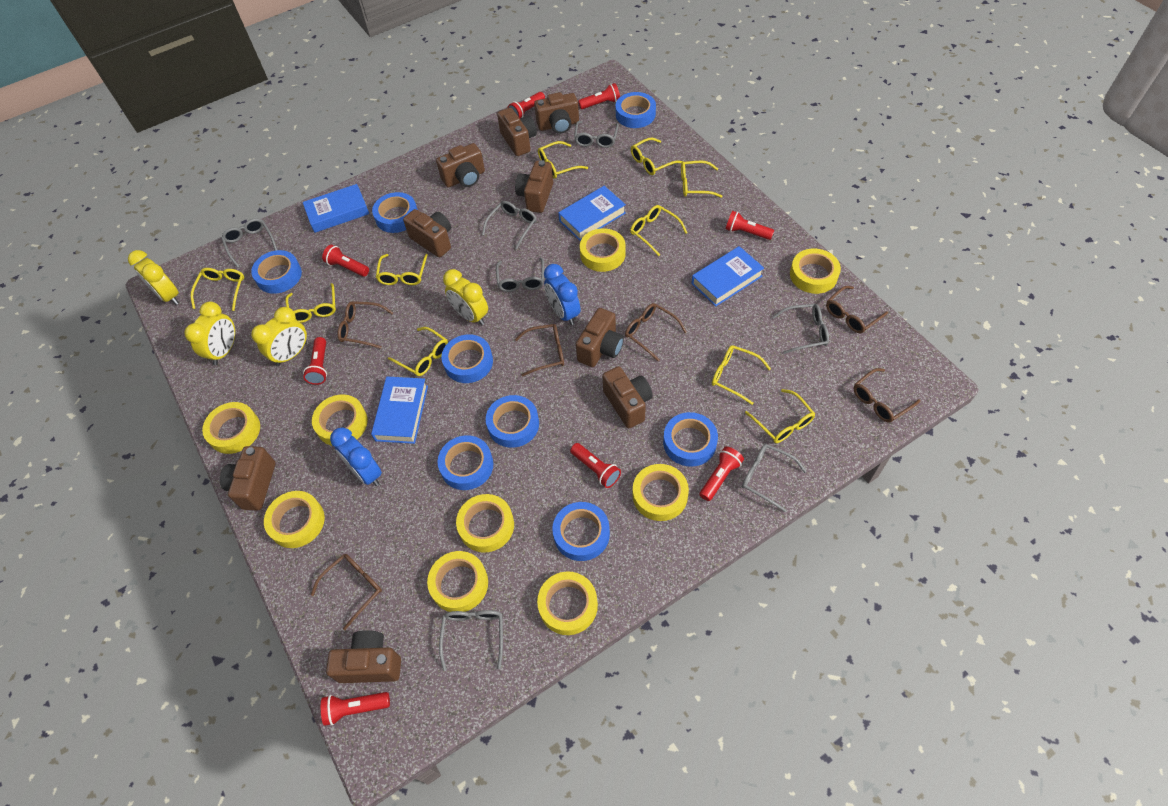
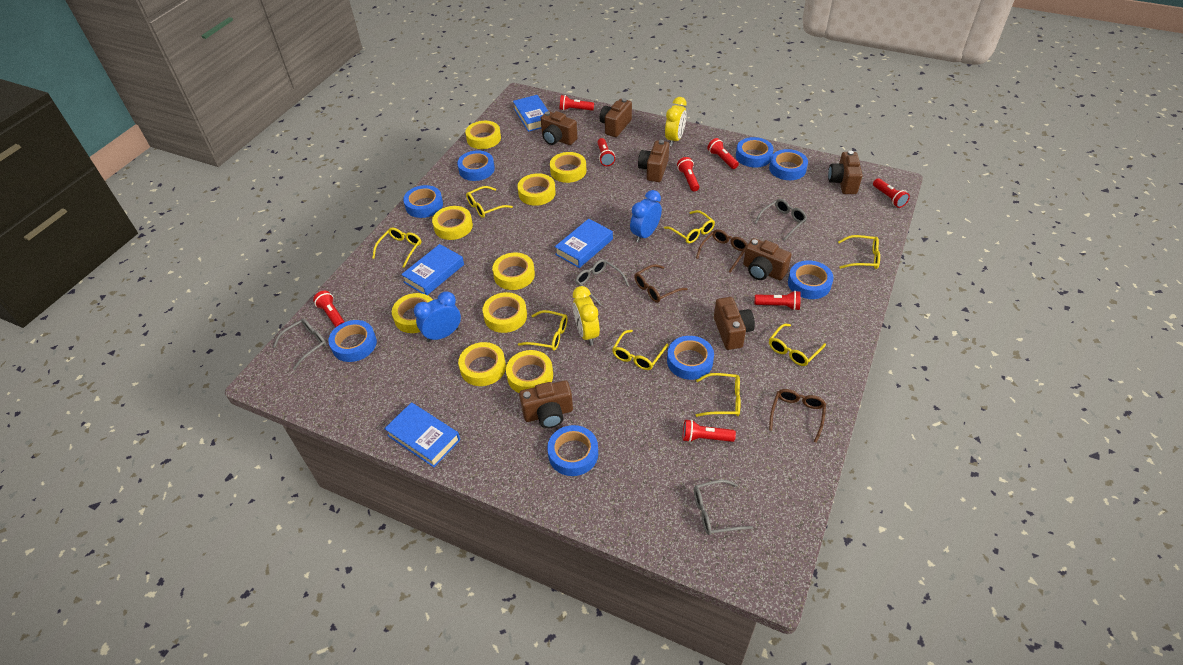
brown camera: [220,446,276,511] [326,630,401,683] [403,209,451,257] [436,143,485,188] [497,107,537,156] [515,160,553,213] [534,92,579,134] [576,308,624,367] [602,366,653,428] = 9 -> [519,380,573,428] [541,111,578,145] [599,98,632,137] [638,140,669,182] [714,297,755,350] [743,238,791,280] [828,151,863,194] = 7
brown glasses: [311,554,382,630] [338,301,393,349] [515,324,564,377] [625,303,687,361] [826,286,888,333] [853,368,920,423] = 6 -> [634,264,688,303] [696,229,748,273] [769,389,826,443] = 3
grey glasses: [221,218,277,268] [439,610,503,671] [482,201,537,250] [496,257,544,292] [574,121,619,148] [742,444,807,512] [772,304,829,354] = 7 -> [273,319,326,370] [575,259,629,305] [694,480,753,535] [755,199,807,241] = 4
yellow clock: [128,250,179,305] [184,302,235,365] [251,307,307,366] [443,269,488,325] = 4 -> [573,286,600,345] [665,97,687,146] = 2
yellow glasses: [191,268,244,311] [285,283,336,323] [376,254,428,285] [388,327,448,376] [538,141,588,179] [630,205,687,256] [631,138,683,175] [681,161,723,198] [712,345,771,405] [745,389,815,443] = 10 -> [372,228,422,268] [466,186,513,218] [518,310,568,351] [612,330,668,370] [664,210,715,243] [695,373,741,417] [769,324,826,366] [838,235,880,269] = 8

